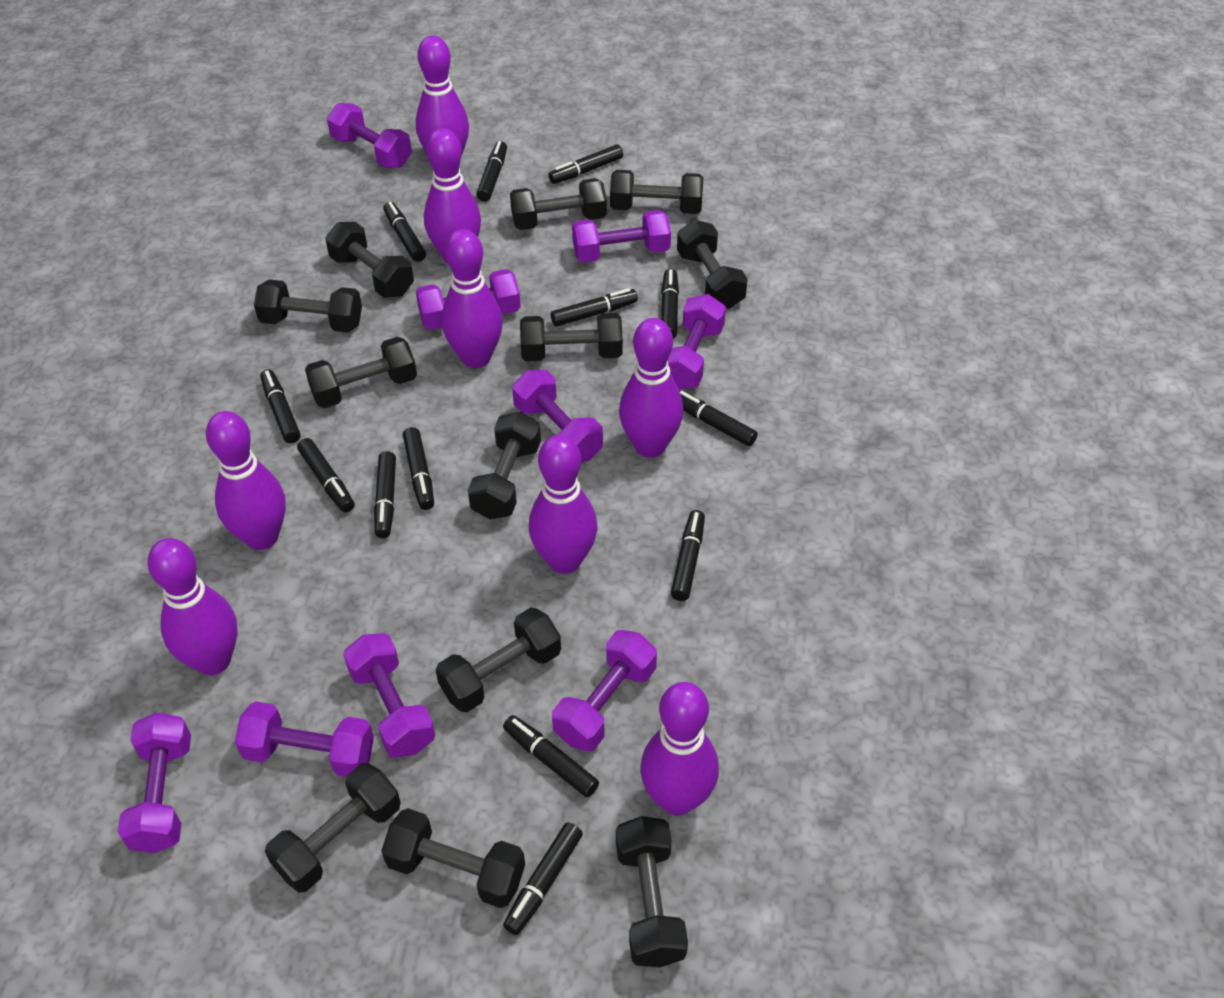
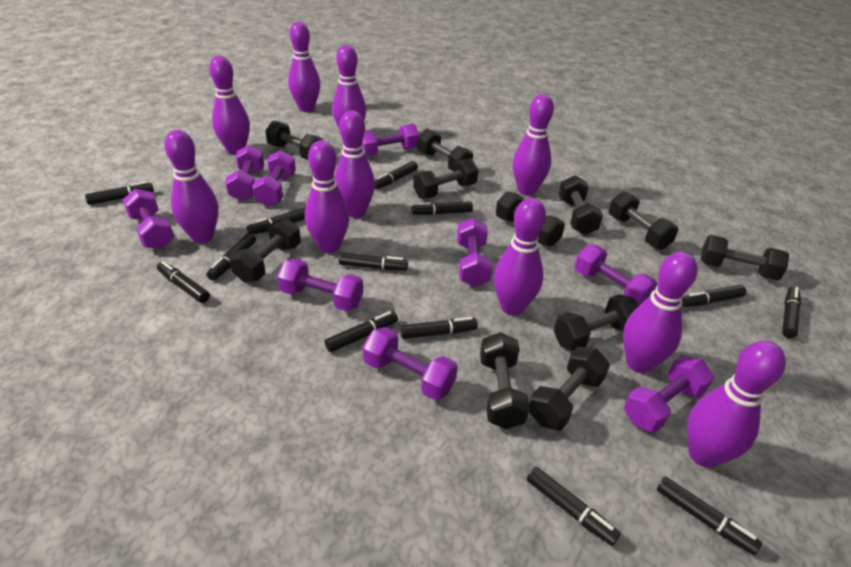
black dumbbell: [254,279,362,332] [265,763,401,893] [305,337,417,408] [325,222,414,298] [381,808,525,908] [436,608,561,712] [468,412,541,519] [510,178,607,230] [520,313,623,362] [610,170,703,214] [616,816,688,967] [677,220,748,309] = 12 -> [230,218,301,282] [265,120,323,160] [413,159,478,199] [417,129,473,171] [480,332,530,429] [496,191,565,247] [529,347,610,430] [554,294,638,351] [559,175,603,235] [609,191,678,250] [700,235,789,280] = 11
purple bowling pin: [147,538,238,675] [206,411,286,550] [416,35,469,156] [424,128,481,264] [442,229,503,368] [529,435,597,574] [619,318,683,458] [640,682,719,815] = 8 -> [164,130,219,243] [209,56,250,155] [288,22,320,112] [305,140,349,253] [332,45,366,128] [335,111,375,218] [493,198,546,315] [513,94,554,195] [623,252,697,373] [687,341,786,468] = 10

